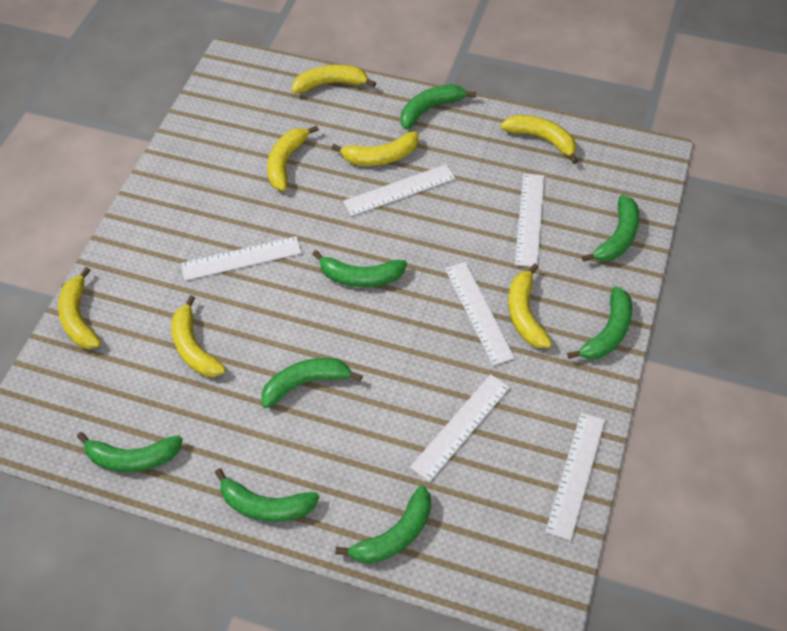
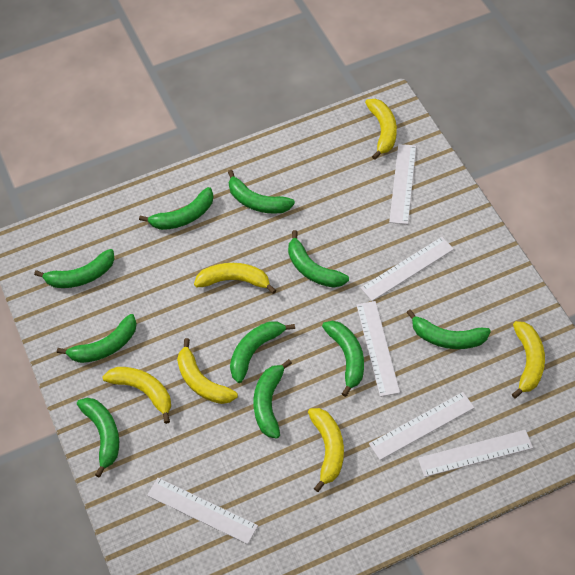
green banana: [77,432,183,472] [215,468,319,522] [261,358,363,408] [313,250,407,287] [335,485,431,564] [401,84,476,129] [567,287,632,360] [582,195,639,262] = 8 -> [34,249,115,288] [57,314,137,363] [77,398,119,478] [139,187,214,230] [228,170,295,214] [230,322,295,383] [253,359,292,439] [288,230,349,288] [322,321,364,397] [406,309,491,349] = 10
yellow banana: [58,267,101,349] [171,295,226,377] [267,125,319,191] [292,65,376,93] [332,131,419,166] [501,115,578,164] [508,264,552,348] = 7 -> [102,367,171,424] [177,338,238,404] [194,263,276,294] [308,408,344,492] [365,99,397,160] [512,321,545,398] = 6

